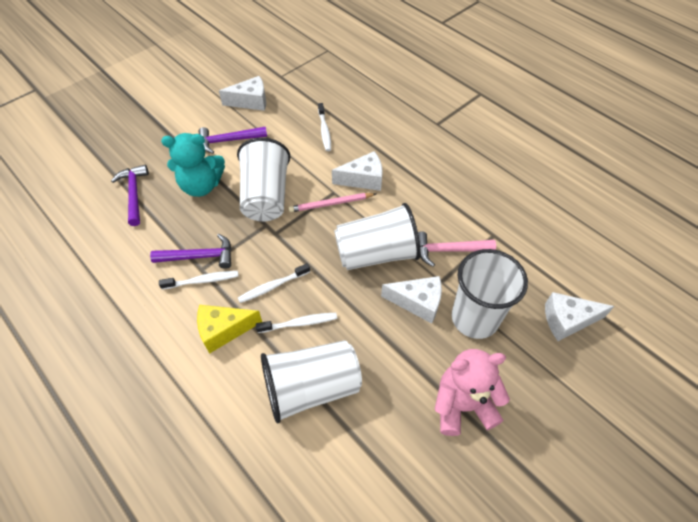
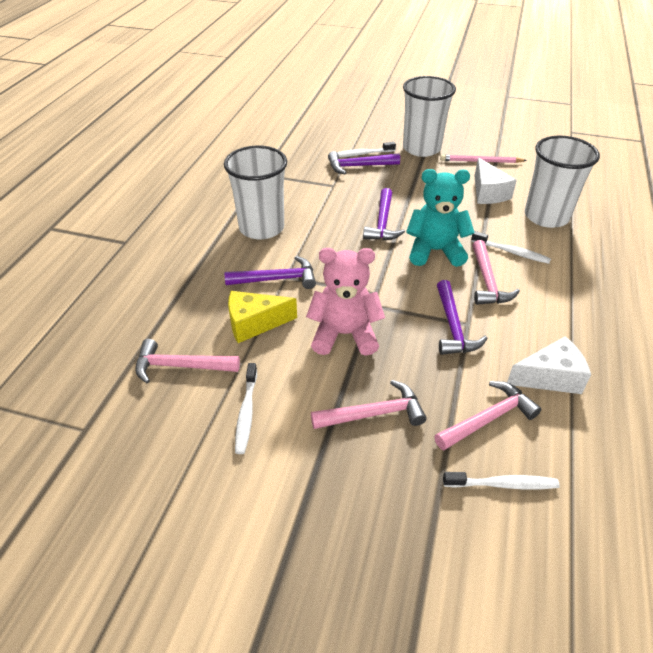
pink hammer: [418,231,496,267] = 1 -> [135,339,240,383] [311,380,427,429] [434,381,542,450] [472,240,520,305] = 4
purple hammer: [111,165,149,226] [150,234,232,269] [198,126,267,154] = 3 -> [224,256,316,289] [328,151,400,174] [363,188,405,240] [437,280,488,355] = 4
white cheese: [219,76,266,111] [332,151,383,191] [381,276,442,324] [545,292,615,341] = 4 -> [474,157,517,204] [507,336,591,394] = 2
white cup: [237,138,290,222] [261,340,362,423] [334,203,421,270] [452,249,528,339] = 4 -> [224,146,287,239] [403,76,456,157] [525,136,600,228] = 3

